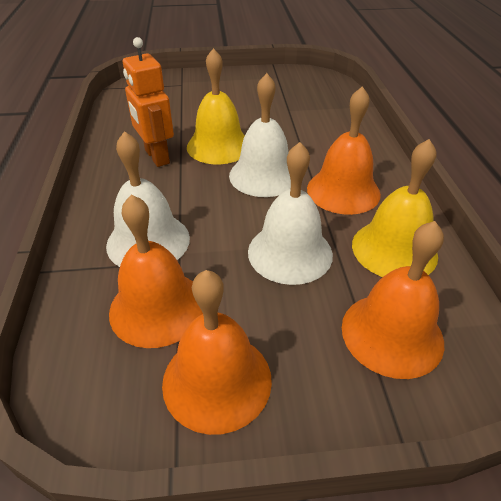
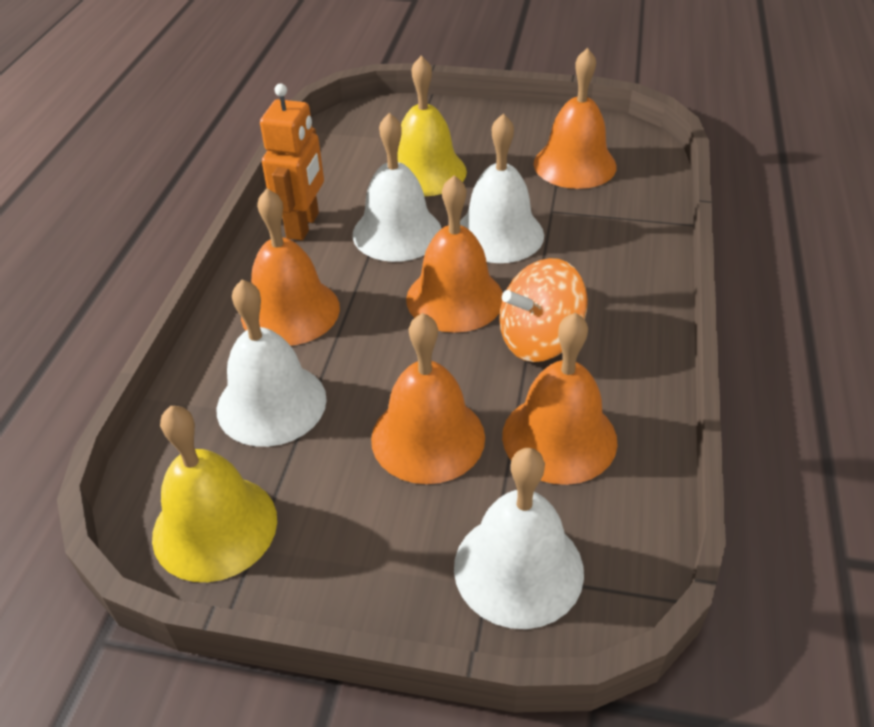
orange bell: [109,194,203,348] [162,270,272,435] [307,86,381,215] [342,221,444,379] = 4 -> [241,188,340,346] [371,313,485,484] [406,175,503,333] [502,312,617,485] [534,48,616,189] = 5
orange spinning top: none = 0 -> [499,258,588,362] = 1
white bell: [106,131,190,267] [229,73,291,197] [248,142,333,285] = 3 -> [217,279,327,447] [352,113,442,262] [454,448,584,629] [460,113,544,263] = 4

